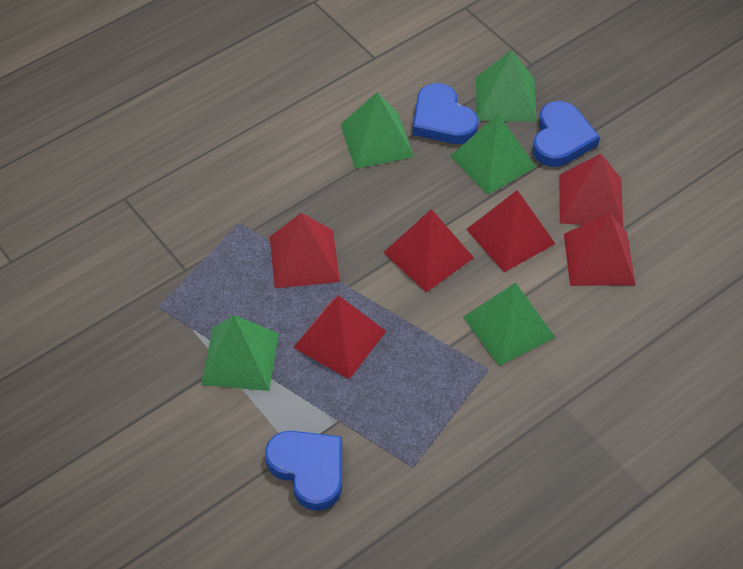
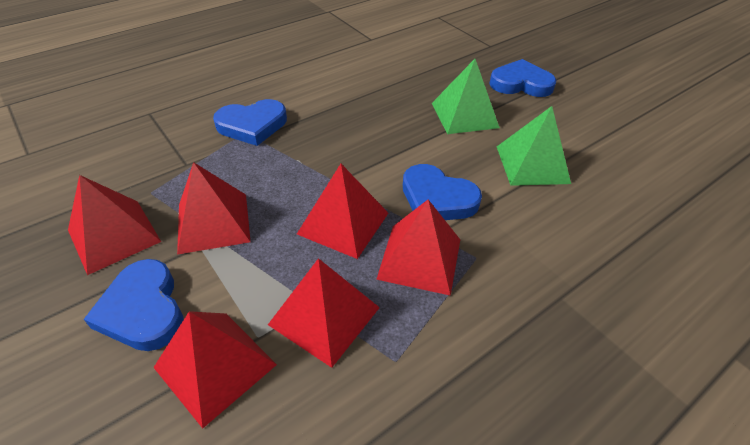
blue heart: [265,431,342,511] [412,83,478,144] [533,101,600,167] = 3 -> [84,259,184,351] [213,99,287,146] [403,164,482,220] [489,59,556,97] = 4
green pyramid: [201,315,279,391] [340,92,414,169] [450,113,536,195] [463,283,556,366] [476,50,537,122] = 5 -> [432,59,500,134] [497,106,571,186] = 2

